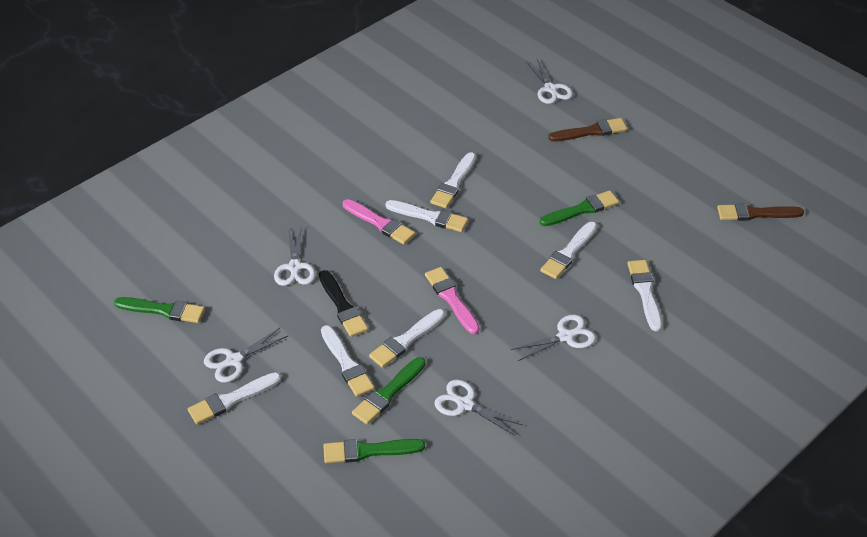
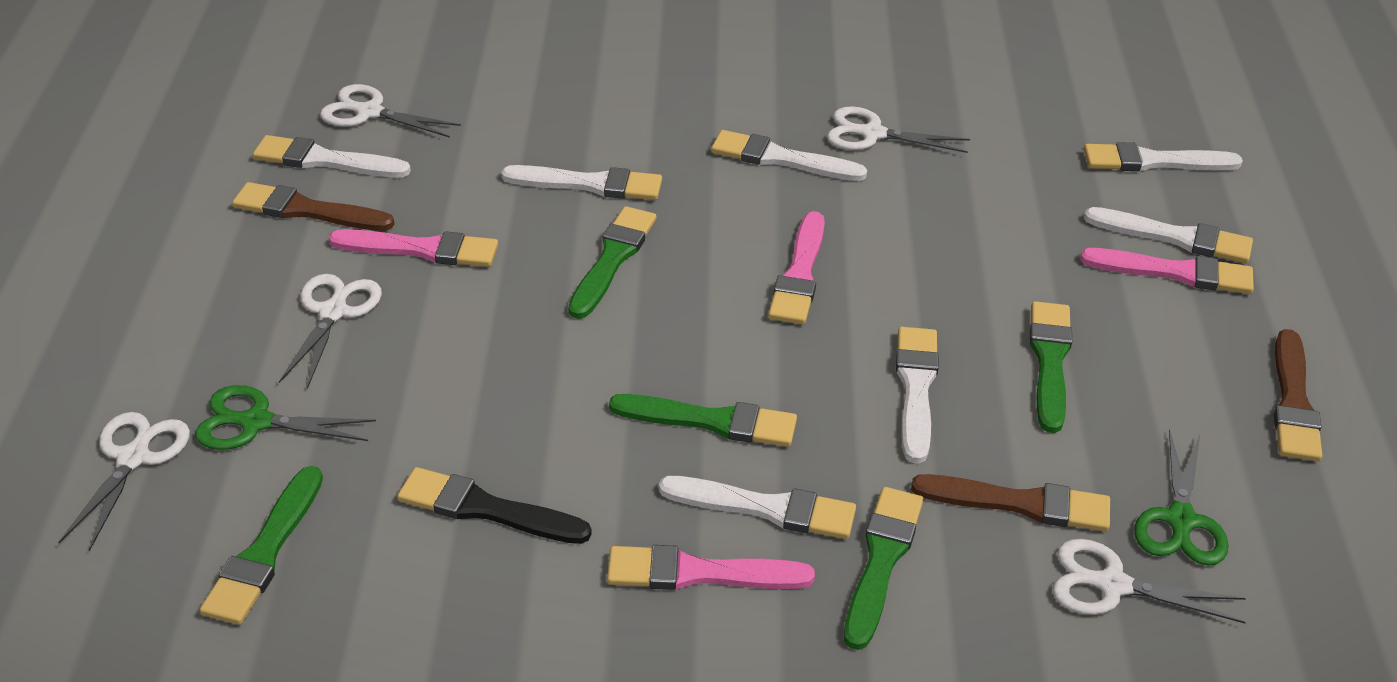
brown brush: [548,118,627,142] [717,203,804,221] = 2 -> [232,182,394,231] [911,474,1110,531] [1274,329,1322,461] = 3
green brush: [114,297,205,323] [323,439,425,463] [352,357,426,425] [540,190,619,226] = 4 -> [200,466,323,625] [568,206,656,319] [609,394,797,447] [844,487,924,650] [1030,301,1072,433] = 5
green scissors: none = 0 -> [195,385,376,450] [1134,429,1229,566] = 2
pink brush: [343,199,415,245] [425,267,479,334] = 2 -> [329,229,498,267] [607,545,815,590] [768,211,825,324] [1080,248,1254,294] = 4

